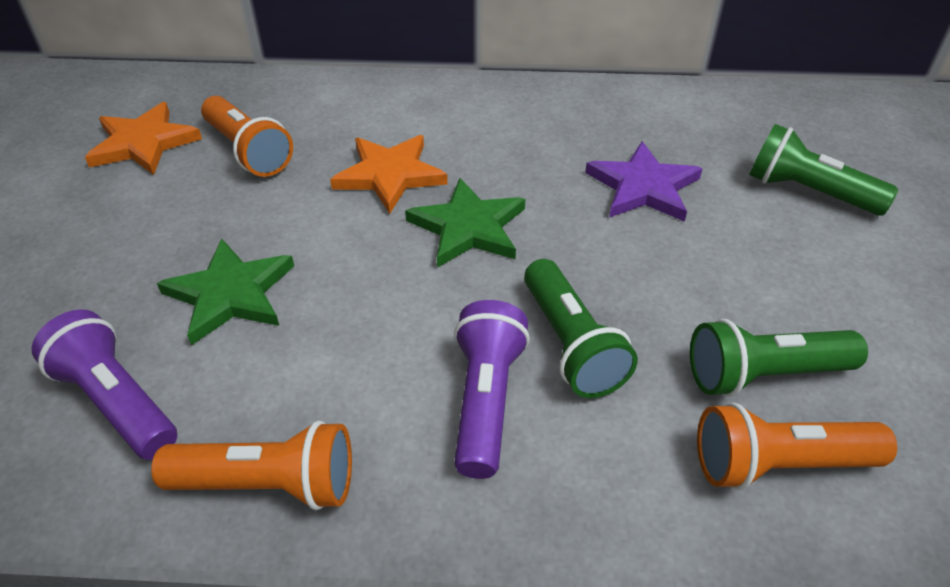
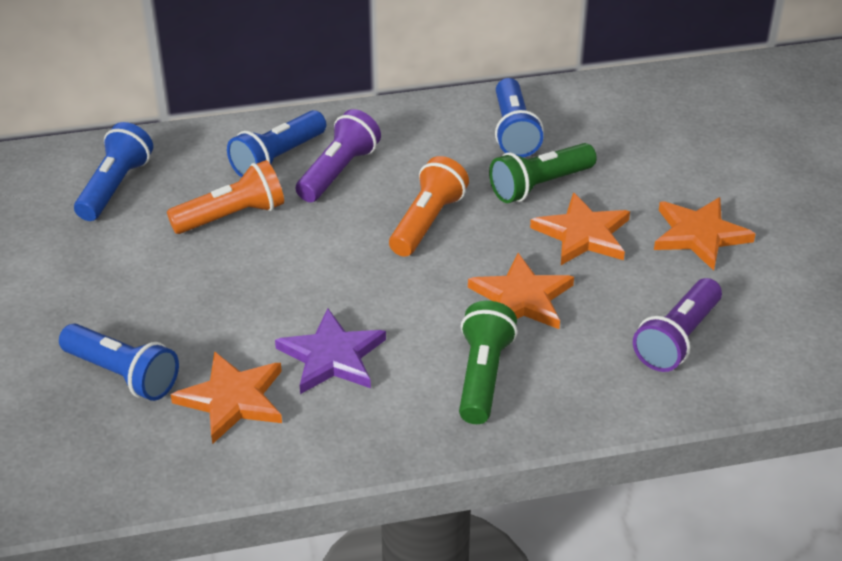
blue flashlight: none = 0 -> [59,323,179,401] [74,122,153,221] [227,110,326,177] [495,78,544,157] = 4
green flashlight: [524,259,638,398] [690,319,868,397] [749,124,898,216] = 3 -> [459,301,518,424] [489,143,597,203] = 2
green star: [157,239,294,345] [405,178,525,268] = 2 -> none = 0
orange flashlight: [151,421,352,510] [201,96,293,177] [697,402,897,490] = 3 -> [167,160,284,234] [389,156,469,257] = 2
orange star: [85,102,202,175] [330,135,448,214] = 2 -> [171,351,282,444] [468,253,574,329] [530,193,630,265] [654,197,756,271] = 4

